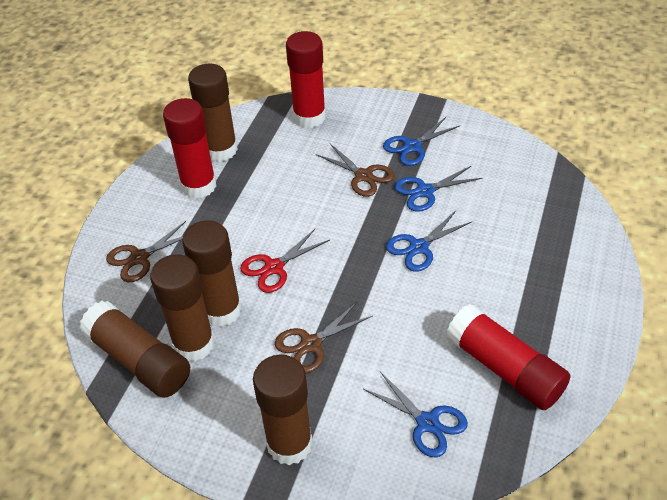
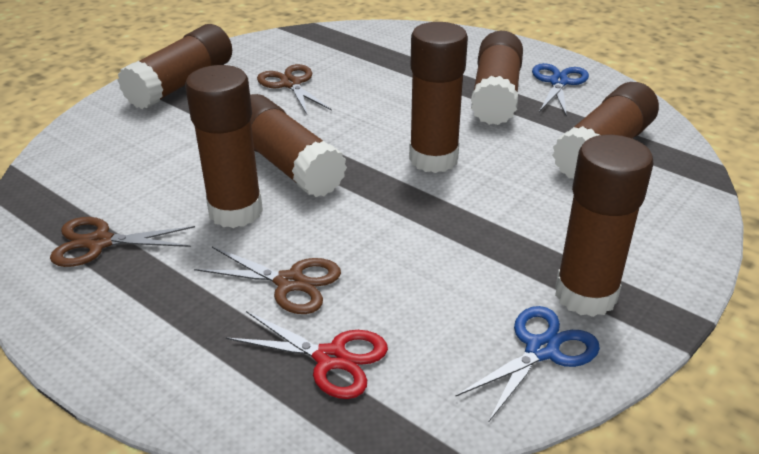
blue scissors: [363,372,468,457] [383,117,459,166] [386,211,472,272] [394,166,482,212] = 4 -> [455,306,600,423] [532,63,589,117] = 2
brown glue stick: [79,301,190,398] [150,254,215,362] [182,220,242,327] [188,64,238,162] [253,355,313,465] = 5 -> [118,24,232,110] [185,65,263,228] [250,94,347,197] [409,22,468,173] [471,31,523,125] [552,82,659,178] [555,135,653,317] = 7
red glue stick: [163,98,216,199] [286,31,326,128] [446,304,571,410] = 3 -> none = 0

